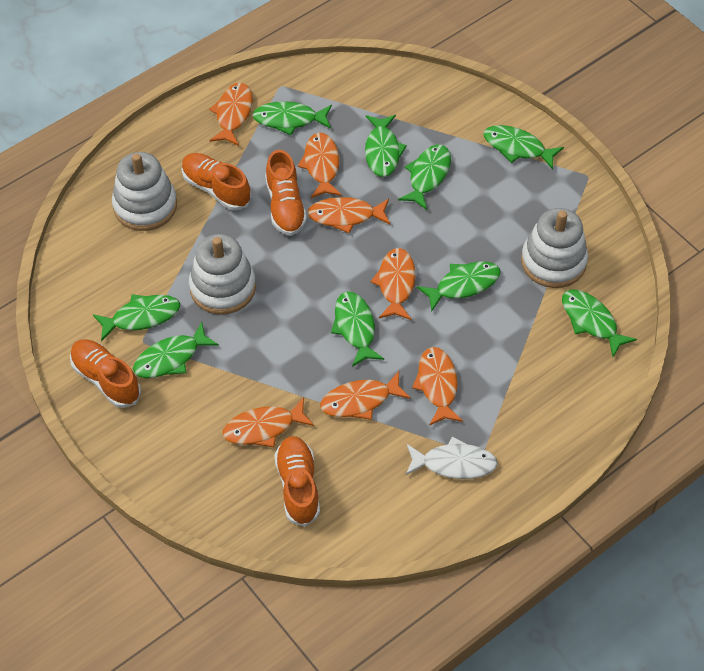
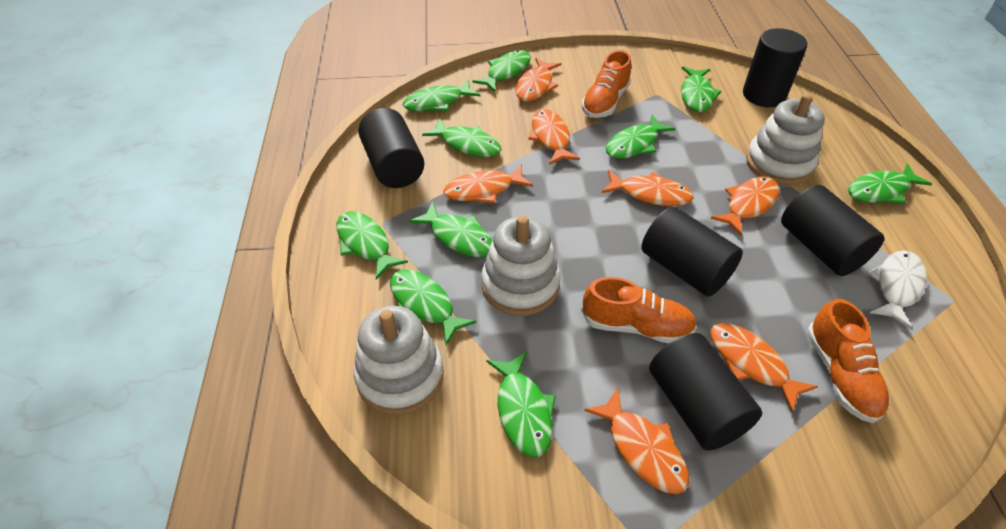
black cylinder: none = 0 -> [358,108,424,188] [641,207,743,297] [649,333,762,451] [743,28,807,107] [781,185,884,276] = 5
green fish: [93,294,180,341] [133,322,219,378] [252,101,332,135] [331,292,384,367] [365,115,407,177] [398,144,451,210] [417,262,501,311] [483,125,564,170] [562,289,637,357] = 9 -> [337,211,408,280] [390,270,476,345] [403,80,480,111] [409,202,492,257] [422,118,501,157] [472,50,531,92] [486,351,556,457] [606,115,675,159] [681,67,721,112] [848,164,932,204] = 10
orange shoe: [70,339,141,408] [182,153,251,211] [265,150,307,236] [274,436,320,527] = 4 -> [581,277,697,343] [582,50,631,118] [807,299,890,423] = 3

